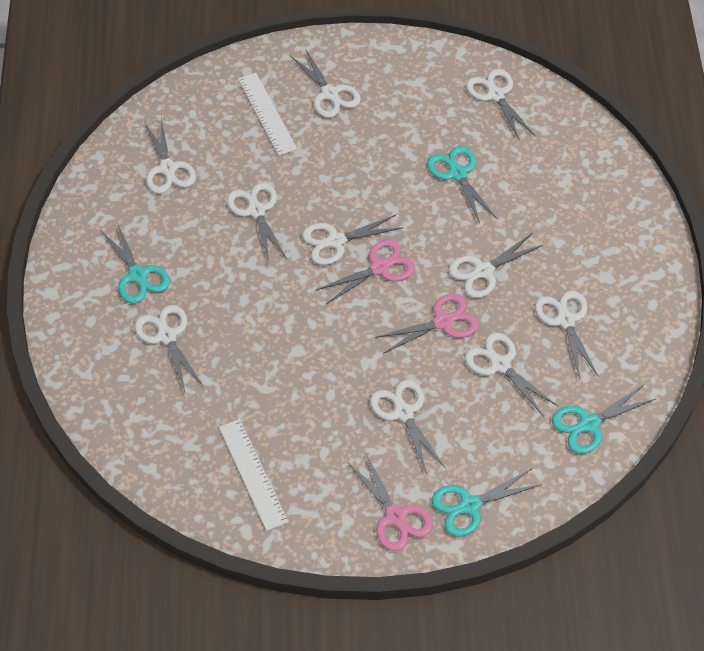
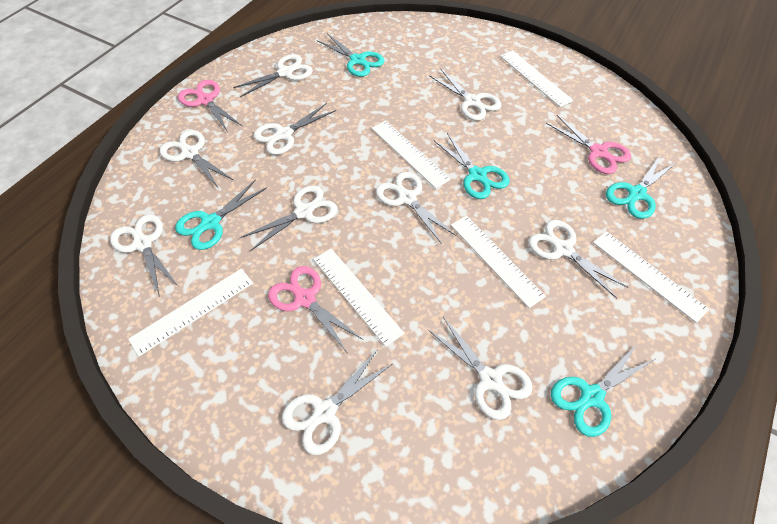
turquoise scissors: [100,223,170,304] [427,146,497,223] [432,469,542,537] [552,385,655,454] = 4 -> [175,179,267,250] [318,33,385,77] [434,133,509,199] [551,343,655,437] [606,156,677,219] = 5
white ruler: [219,419,288,531] [238,73,297,156] = 2 -> [128,268,253,357] [313,248,404,347] [371,120,451,189] [451,215,546,308] [500,50,573,107] [593,231,709,323] = 6

